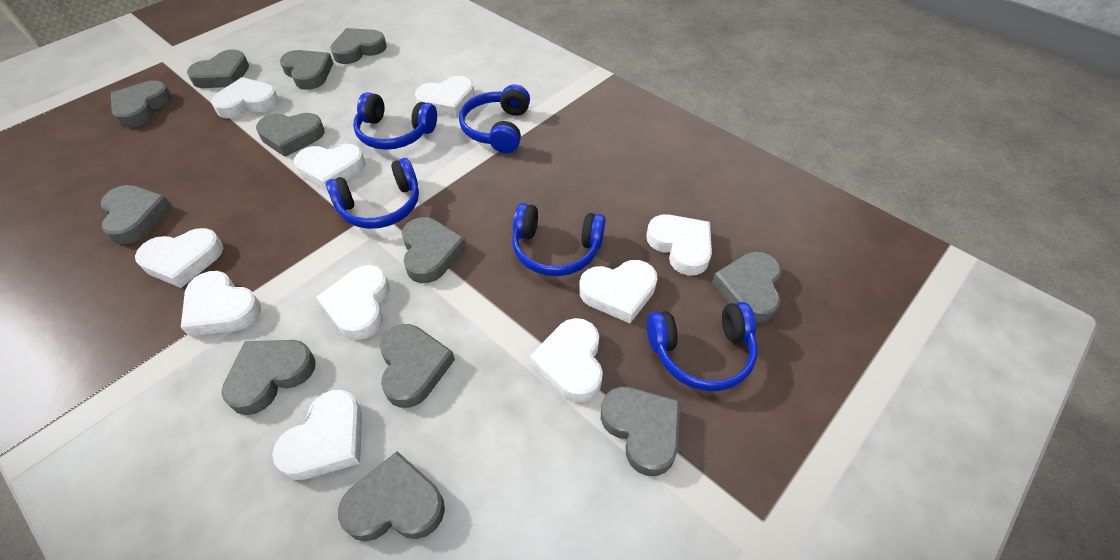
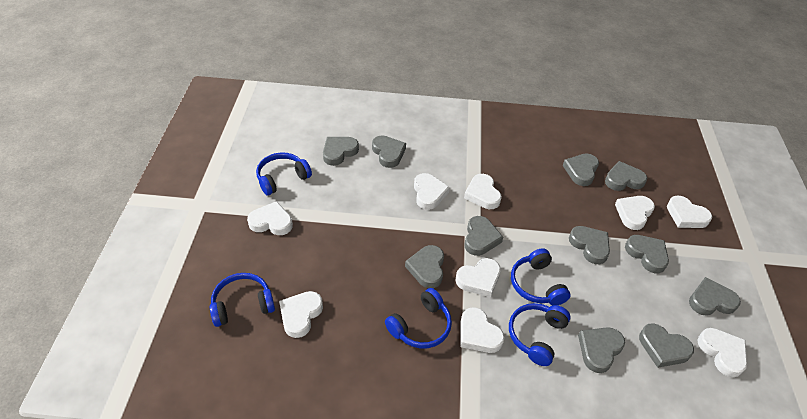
grey heart: [101,185,172,244] [111,81,172,127] [187,49,249,88] [221,340,316,415] [256,113,324,157] [280,50,333,90] [330,28,387,64] [338,451,445,541] [380,324,455,408] [402,217,466,283] [601,387,680,476] [712,252,781,323] = 12 -> [323,137,359,166] [372,135,406,168] [405,245,444,288] [464,216,503,256] [563,153,599,186] [569,226,610,264] [578,327,625,373] [605,161,647,191] [625,235,669,273] [639,323,694,368] [689,277,741,316] = 11
white heart: [135,228,223,288] [181,271,261,336] [211,77,279,118] [272,390,362,480] [294,144,365,192] [316,265,390,340] [415,76,475,117] [530,318,603,402] [579,260,658,323] [646,214,712,276] = 10 -> [247,201,293,235] [279,291,323,338] [414,173,450,210] [455,258,501,297] [460,307,505,353] [464,174,502,209] [615,196,655,230] [667,196,712,228] [698,328,747,377] = 9

